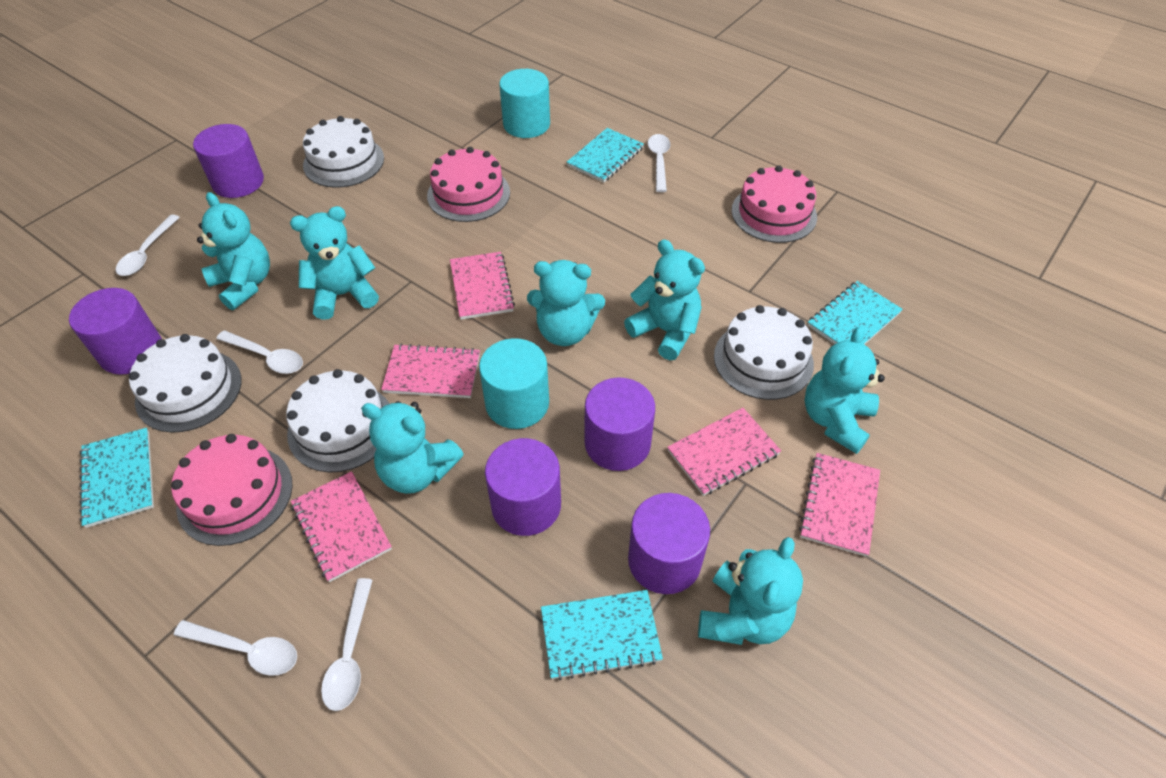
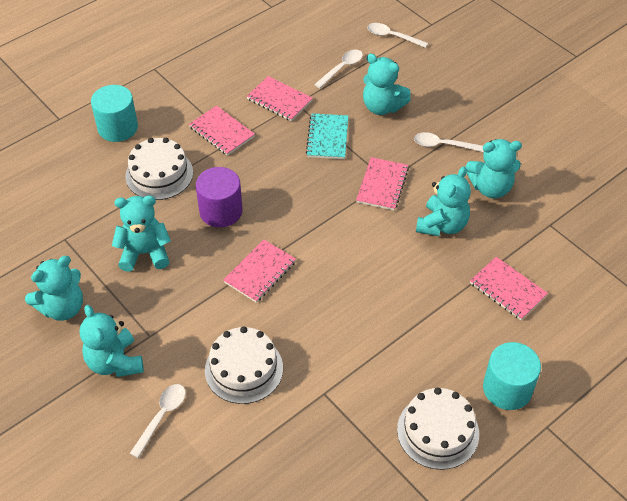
pink cake: [171,434,293,546] [427,147,510,222] [732,165,817,243] = 3 -> none = 0
purple cylinder: [69,288,162,375] [193,124,264,198] [485,438,561,536] [585,378,655,471] [628,493,710,594] = 5 -> [196,167,243,228] = 1
turquoise notebook: [79,428,154,528] [541,590,663,680] [567,128,644,183] [807,281,903,345] = 4 -> [306,113,348,159] = 1
turquoise teddy bear: [197,192,270,310] [290,206,379,320] [361,401,464,494] [527,260,605,346] [624,239,705,360] [698,537,803,645] [804,326,885,454] = 7 -> [25,256,83,321] [80,305,144,377] [112,195,171,272] [363,54,411,115] [416,166,471,236] [466,139,522,198] = 6
white cake: [129,334,242,433] [286,369,390,472] [303,116,384,188] [714,305,814,400] = 4 -> [125,138,193,200] [205,326,283,404] [397,387,479,470] = 3
white spoon: [116,215,180,276] [174,620,297,676] [216,330,303,374] [321,578,373,711] [648,134,670,192] = 5 -> [130,384,186,458] [314,50,363,88] [367,23,428,48] [414,132,484,152] = 4

